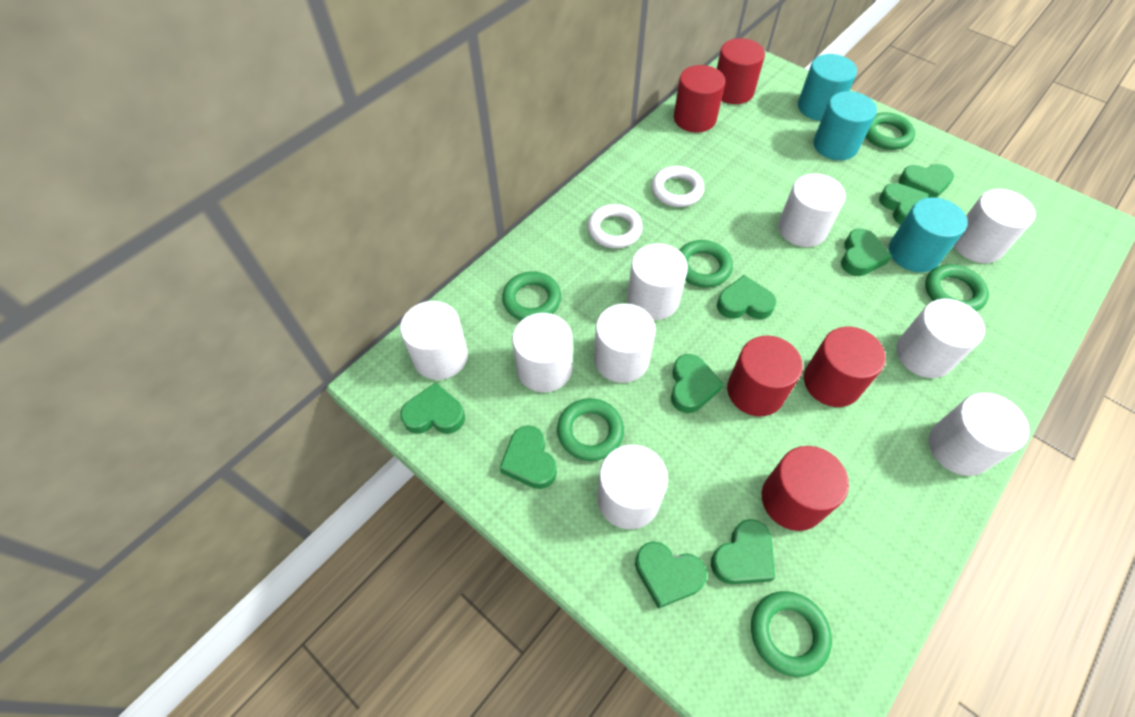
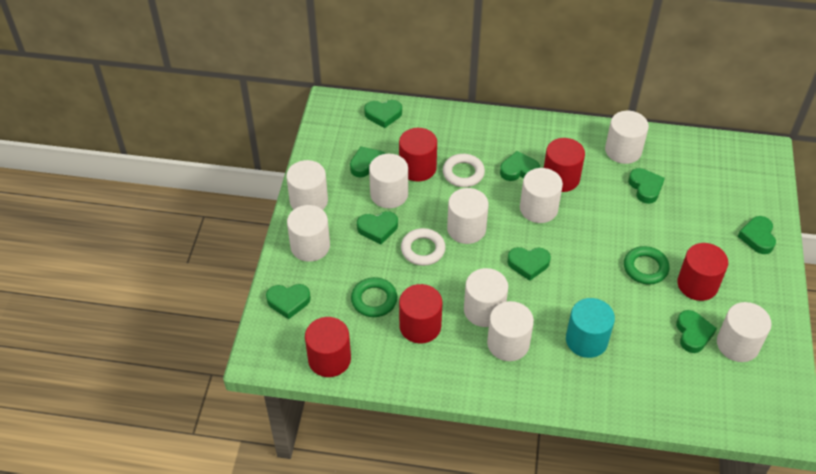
green ring: [502,271,561,320] [557,398,624,461] [679,240,733,288] [751,591,832,677] [865,112,915,150] [925,264,989,311] = 6 -> [351,277,397,317] [624,246,670,285] = 2
turquoise cylinder: [798,54,857,121] [813,91,877,160] [889,197,968,272] = 3 -> [566,298,615,358] = 1

